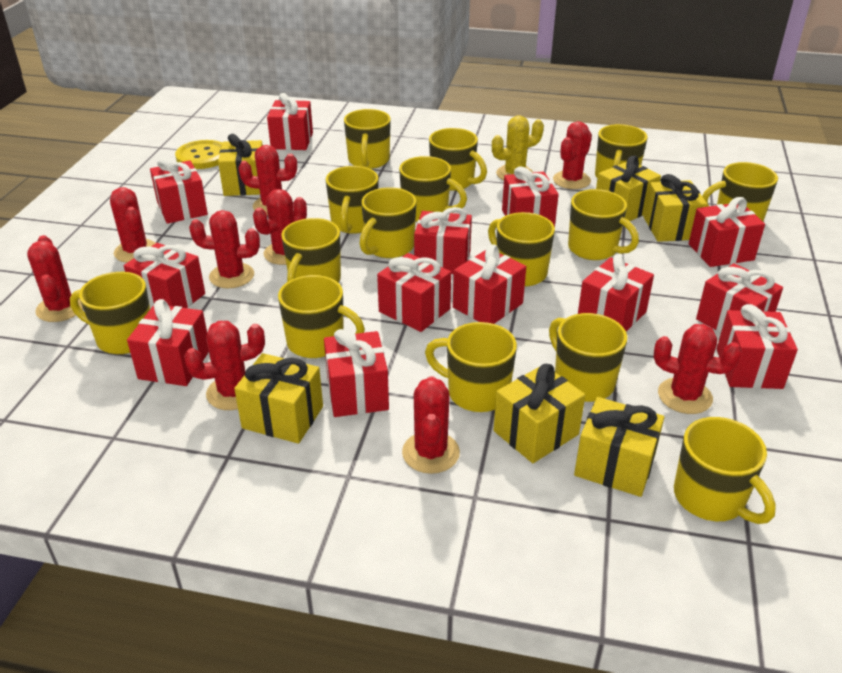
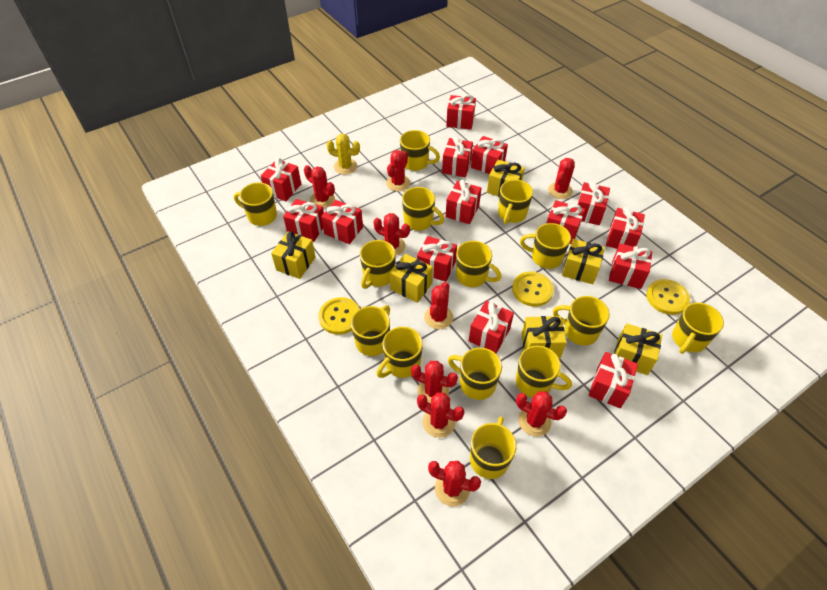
red gift: [124,243,205,309] [127,299,209,386] [150,158,208,224] [267,93,313,150] [324,329,389,417] [377,253,451,332] [414,207,472,274] [453,244,526,324] [502,166,559,227] [578,254,654,332] [689,197,765,267] [696,263,783,333] [717,304,798,389] = 13 -> [261,158,301,201] [283,199,324,242] [321,200,363,244] [417,236,457,282] [442,136,473,177] [446,94,476,130] [446,180,481,224] [469,301,514,354] [471,136,508,174] [546,200,585,244] [577,181,610,225] [589,352,638,408] [606,207,645,249] [609,243,652,289] = 14
yellow button: [175,140,222,169] = 1 -> [318,297,360,335] [512,272,554,307] [646,279,690,315] = 3
yellow mug: [70,272,150,354] [278,275,365,358] [281,218,341,283] [326,166,379,234] [344,109,391,169] [360,188,416,258] [399,156,467,222] [425,322,517,412] [429,128,487,191] [488,212,555,287] [549,313,627,402] [568,189,639,260] [595,124,648,178] [674,417,776,524] [702,162,778,221] = 15 -> [234,182,277,226] [351,305,390,356] [360,240,396,289] [376,327,423,378] [400,130,440,171] [402,187,444,231] [448,348,502,400] [456,241,501,287] [470,416,517,479] [498,180,533,224] [516,345,572,397] [520,223,571,269] [553,296,610,346] [672,302,724,354] = 14

